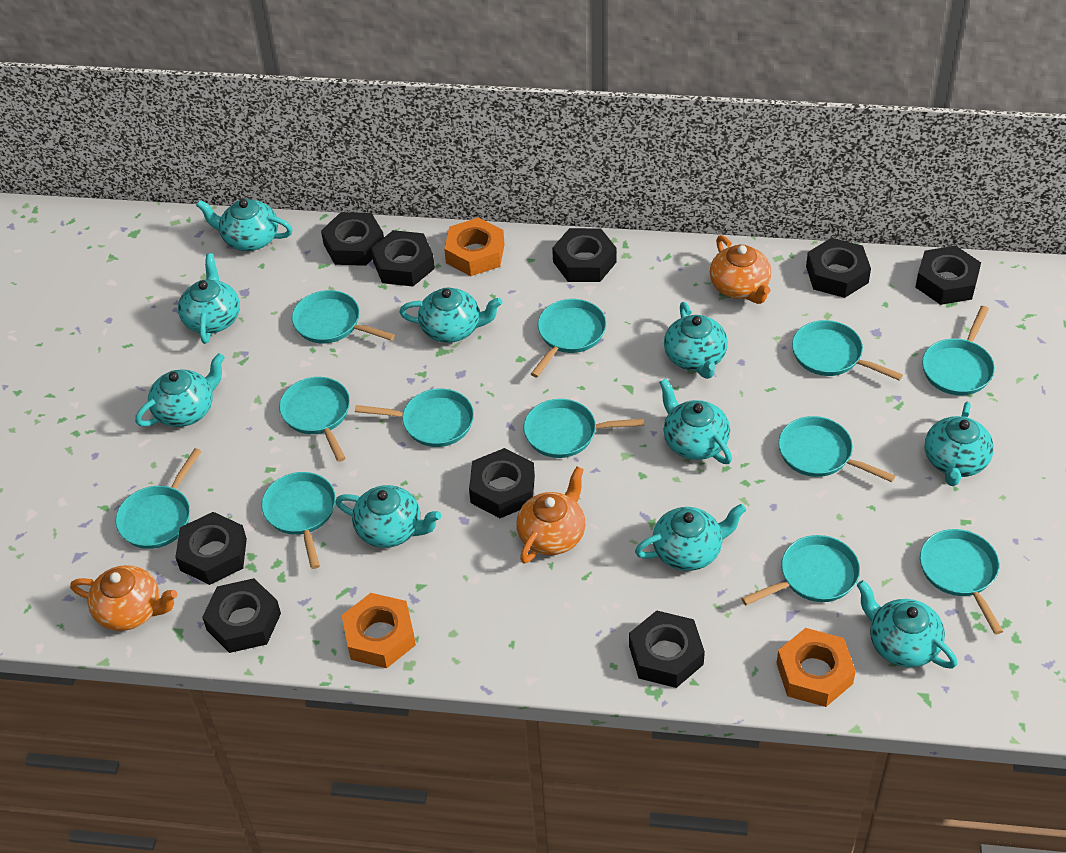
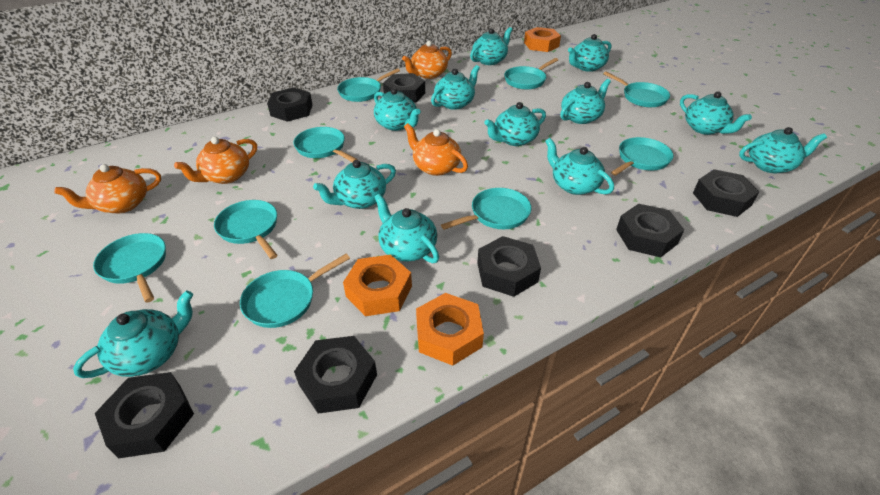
black nut: [175,512,247,585] [202,578,281,653] [321,212,384,266] [371,230,435,286] [469,448,535,518] [552,228,617,282] [629,610,705,688] [806,238,871,298] [915,246,981,305] = 9 -> [95,372,194,458] [267,87,313,122] [294,336,377,414] [383,73,425,103] [477,236,541,297] [616,204,684,257] [693,169,759,217] = 7
orange teapot: [70,565,177,631] [517,467,585,564] [710,235,771,304] = 3 -> [54,164,161,213] [174,137,257,184] [402,41,452,79] [404,123,468,176] = 4
turquoise pan: [115,448,202,549] [261,472,336,569] [279,377,350,462] [292,290,395,343] [355,389,474,447] [523,399,644,458] [531,299,606,377] [741,535,860,605] [778,416,895,482] [792,320,903,381] [920,529,1003,634] [922,306,995,395] = 12 -> [93,233,166,303] [214,200,278,259] [240,254,350,328] [293,127,358,162] [337,68,400,102] [441,188,531,230] [504,58,558,90] [603,71,670,107] [611,137,673,176] = 9
turquoise teapot: [135,353,225,427] [178,253,240,344] [196,199,293,251] [335,485,441,548] [399,288,502,343] [635,504,746,571] [659,378,732,464] [664,302,728,379] [857,580,957,669] [925,402,994,486] = 10 -> [73,290,193,378] [313,160,396,209] [374,88,421,131] [375,194,439,263] [431,65,480,110] [470,27,513,65] [484,102,546,146] [545,138,614,195] [560,79,611,124] [568,34,611,72] [680,91,752,135] [739,127,827,173] = 12

